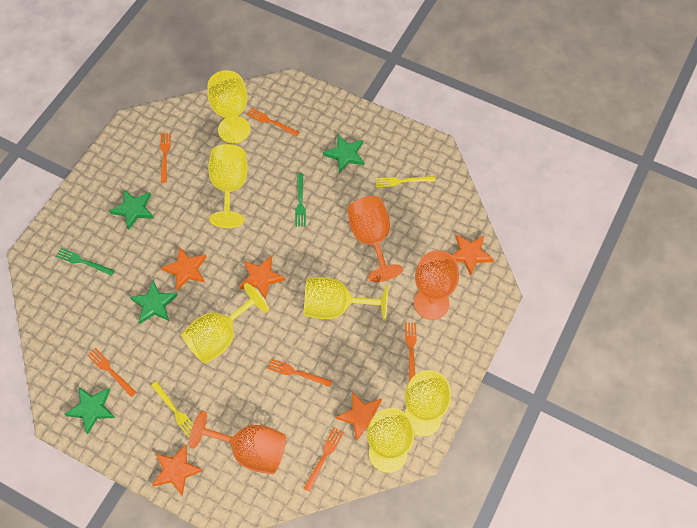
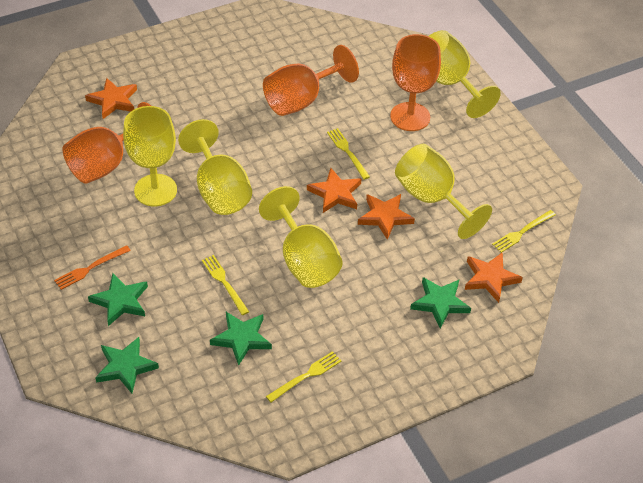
green fork: [56,248,115,276] [295,173,306,227] = 2 -> none = 0
orange fork: [87,348,136,397] [160,133,171,183] [246,108,299,136] [267,359,332,387] [303,427,344,492] [405,323,417,381] = 6 -> [54,245,131,290] = 1
orange star: [152,444,203,496] [161,247,207,291] [239,256,285,300] [336,392,382,441] [452,234,494,276] = 5 -> [85,78,137,119] [307,168,361,213] [358,194,415,240] [465,252,523,303] = 4
yellow fork: [151,381,193,437] [375,176,436,188] = 2 -> [202,255,249,315] [266,351,342,402] [327,128,370,180] [492,210,556,253] = 4
yellow goblet: [181,283,269,364] [207,70,250,143] [208,144,248,228] [304,277,388,321] [367,408,415,473] [404,370,451,436] = 6 -> [123,106,177,207] [178,119,252,215] [259,186,343,288] [395,144,492,239] [429,30,501,118] = 5

